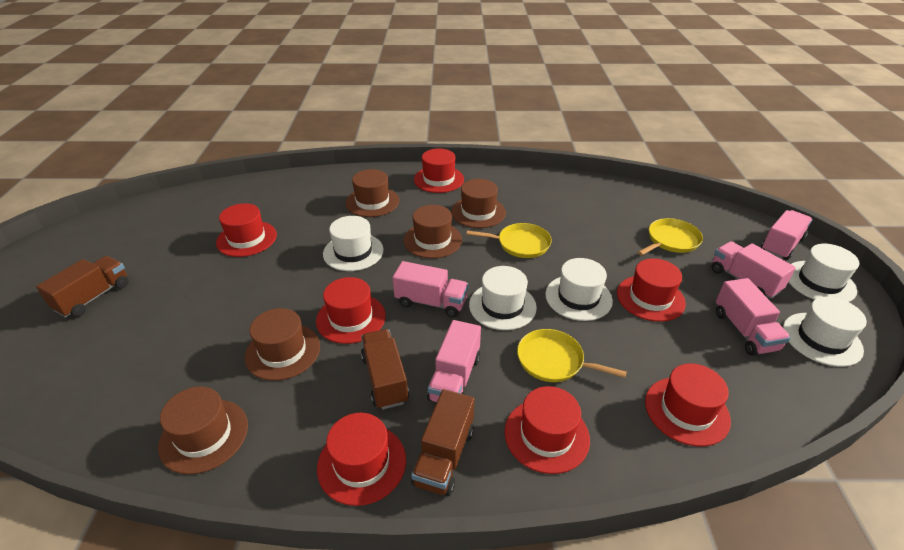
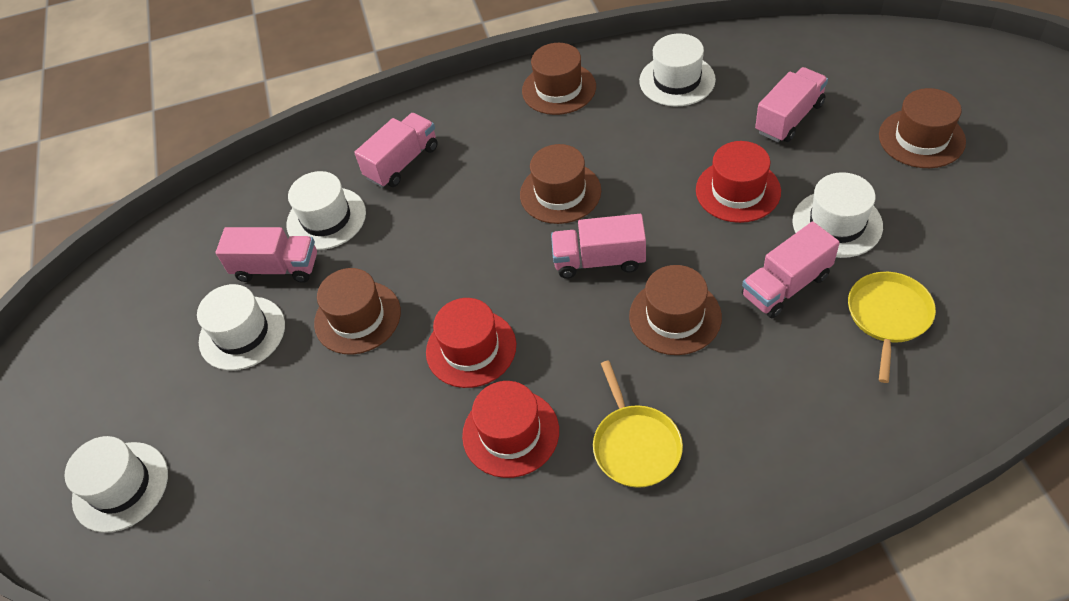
brown truck: [36,256,129,317] [361,329,409,410] [411,389,475,496] = 3 -> none = 0
red hat: [216,203,277,257] [316,277,386,344] [317,413,406,506] [414,148,464,193] [504,386,590,474] [617,258,686,322] [645,363,731,446] = 7 -> [426,298,516,388] [462,381,559,478] [696,141,781,223] = 3
yellow pan: [467,223,552,258] [517,329,627,382] [638,218,703,255] = 3 -> [593,360,683,488] [848,272,936,383] = 2

